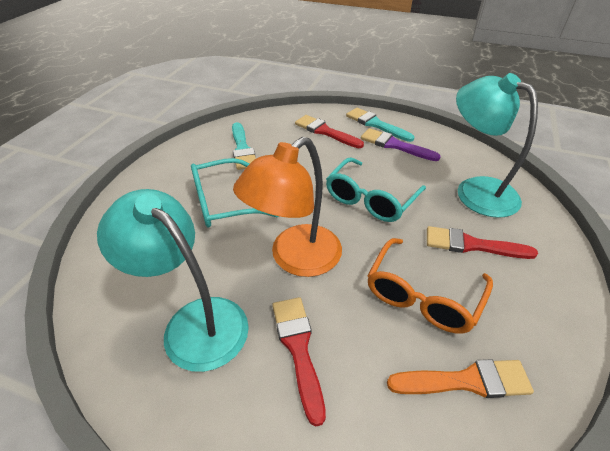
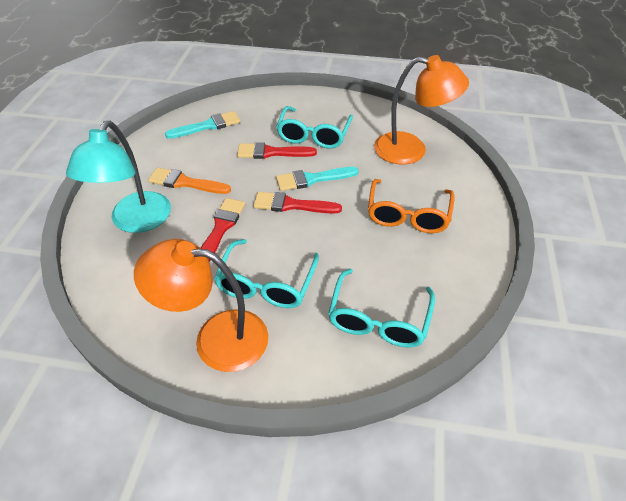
orange lamp: [233,137,342,277] = 1 -> [134,239,268,372] [374,55,469,165] = 2
purple brush: [361,128,441,161] = 1 -> none = 0
turquoise glasses: [191,158,279,228] [326,158,426,222] = 2 -> [214,239,319,308] [276,106,353,149] [328,269,435,347] = 3
turquoise lamp: [97,189,249,372] [456,73,538,218] = 2 -> [66,121,171,233] = 1

